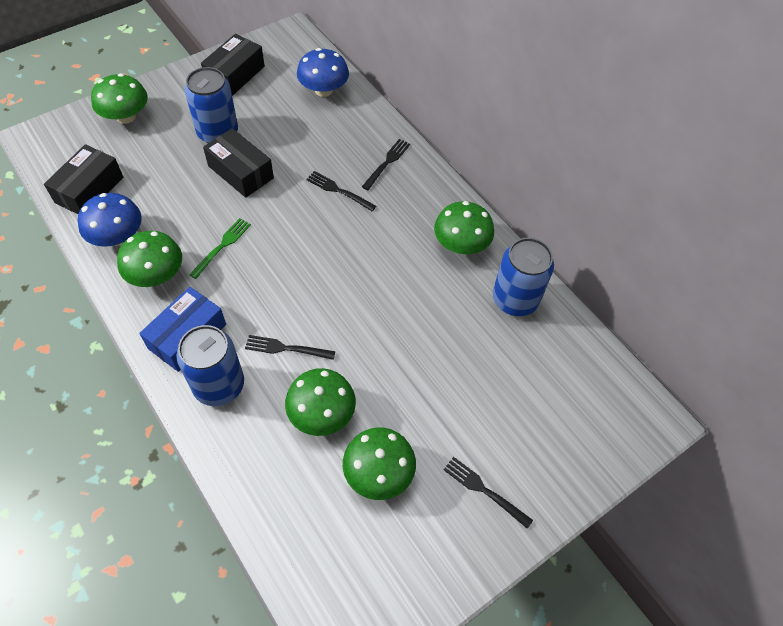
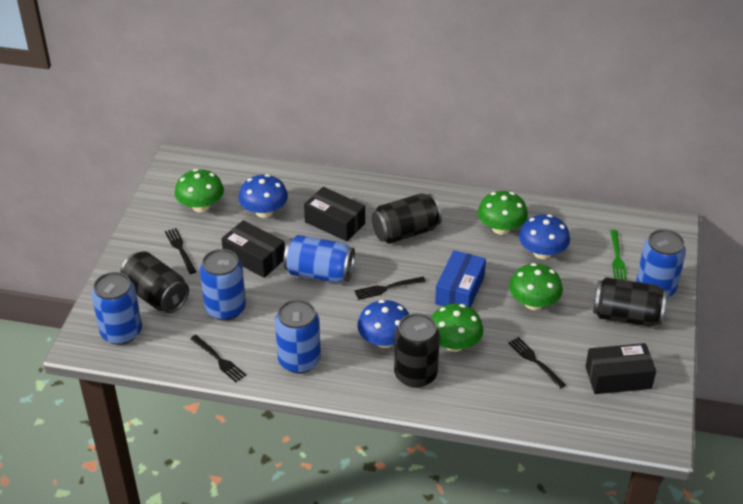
black can: none = 0 -> [120,251,189,313] [372,193,442,244] [394,313,440,388] [593,277,667,327] = 4
blue can: [176,325,244,406] [185,67,238,143] [493,238,554,316] = 3 -> [91,272,142,345] [200,249,246,321] [275,299,321,373] [283,235,355,283] [636,229,686,298] = 5
blue mushroom: [78,193,142,247] [297,48,349,97] = 2 -> [238,174,288,218] [357,300,409,348] [519,214,570,259] = 3
green mushroom: [91,73,148,124] [117,231,182,287] [285,368,356,436] [343,427,416,500] [434,201,494,254] = 5 -> [175,169,224,212] [431,304,483,352] [478,191,528,235] [509,263,563,310] = 4

